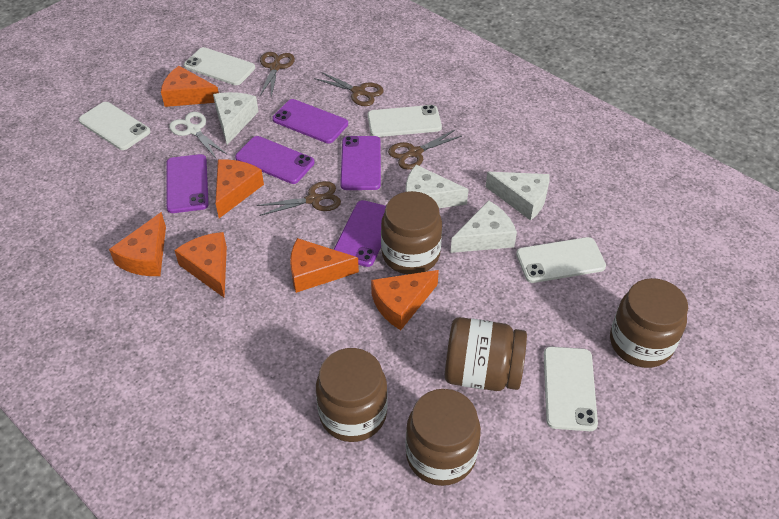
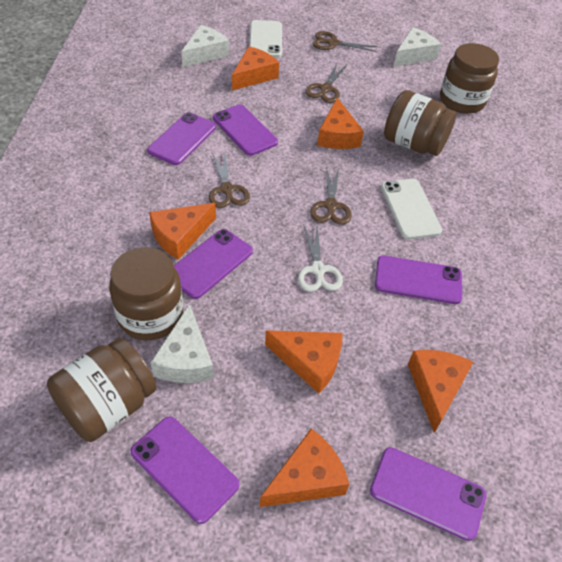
brown jar: [316,348,388,442] [381,191,442,274] [405,389,481,486] [445,317,527,391] [610,278,688,368] = 5 -> [47,338,157,442] [109,247,183,340] [384,90,457,156] [440,43,499,114] = 4
purple phone: [166,154,209,213] [235,136,315,184] [272,99,348,143] [334,200,386,267] [340,136,381,190] = 5 -> [131,417,240,524] [147,112,216,165] [174,229,253,299] [213,104,278,156] [370,447,486,541] [375,255,462,304] = 6
white cheese: [213,92,259,145] [406,165,469,208] [450,200,517,253] [486,172,550,221] = 4 -> [150,304,214,383] [181,25,229,67] [393,27,441,67] = 3
white phone: [79,102,150,150] [184,47,255,85] [368,105,442,137] [516,237,606,283] [543,347,598,431] = 5 -> [250,20,282,57] [381,179,442,239] = 2

